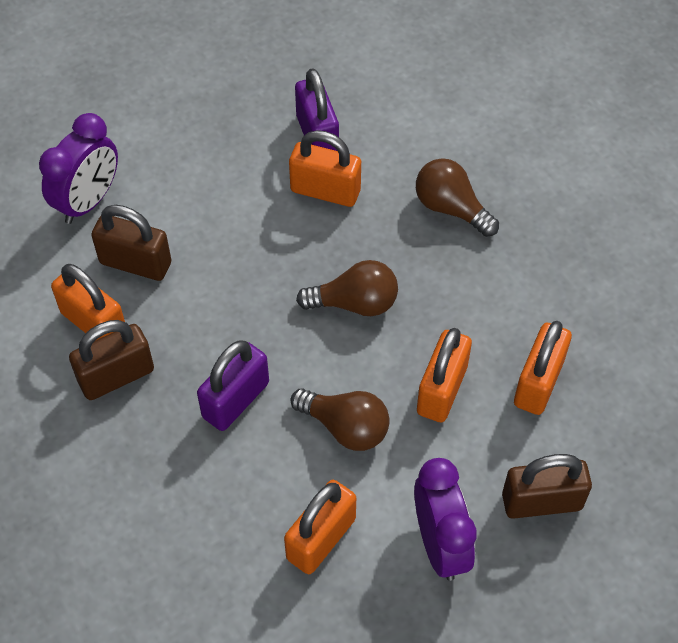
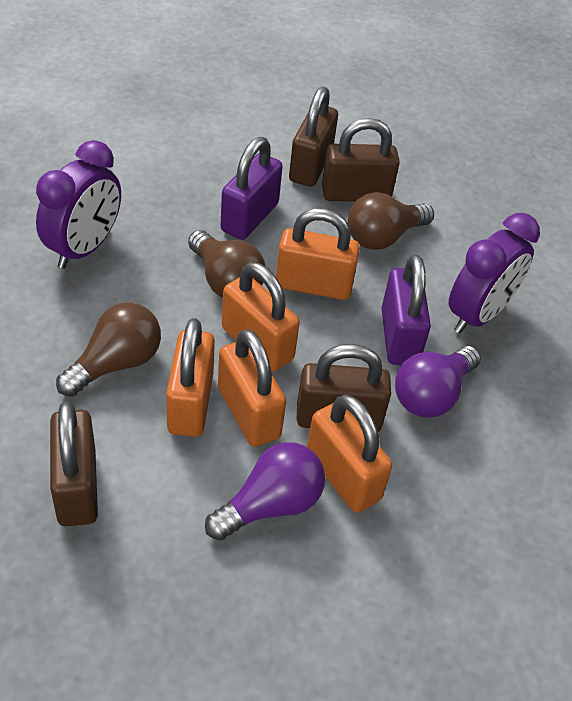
brown padlock: [69,320,154,400] [91,205,171,281] [502,454,592,519] = 3 -> [50,401,98,526] [289,87,338,187] [297,344,391,432] [322,118,400,202] = 4
purple light bulb: none = 0 -> [205,442,325,541] [395,346,481,418] = 2

